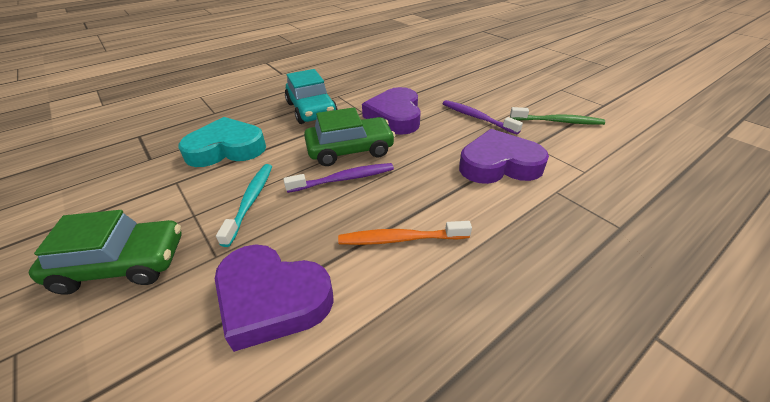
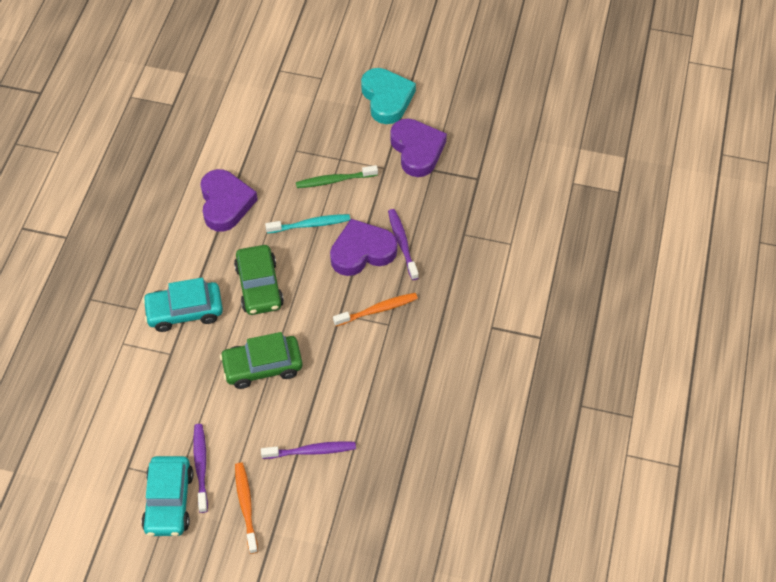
orange toothbrush: [338,221,472,245] = 1 -> [235,463,258,554] [333,293,418,326] = 2
purple toothbrush: [283,163,394,193] [443,100,523,135] = 2 -> [193,424,208,513] [261,441,356,459] [388,209,419,280] = 3
turquoise car: [285,69,338,124] = 1 -> [141,456,194,536] [142,278,223,332] = 2

